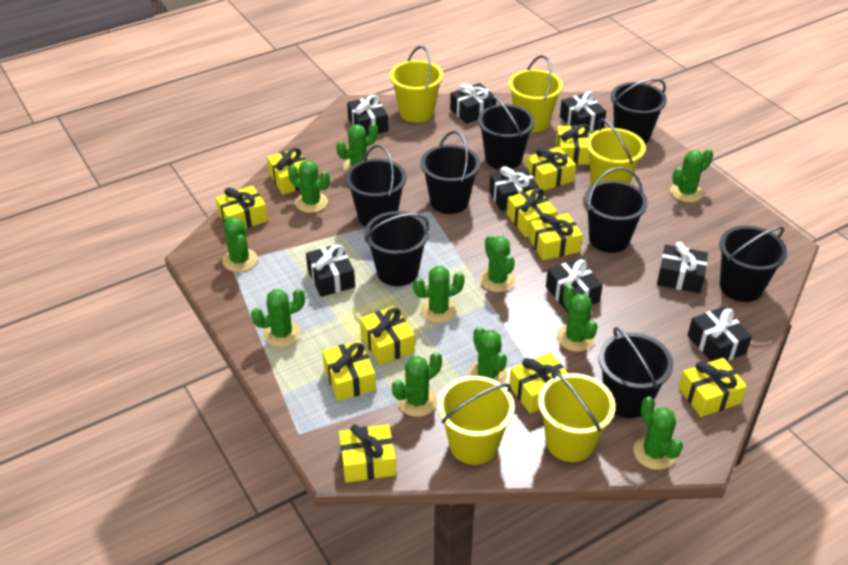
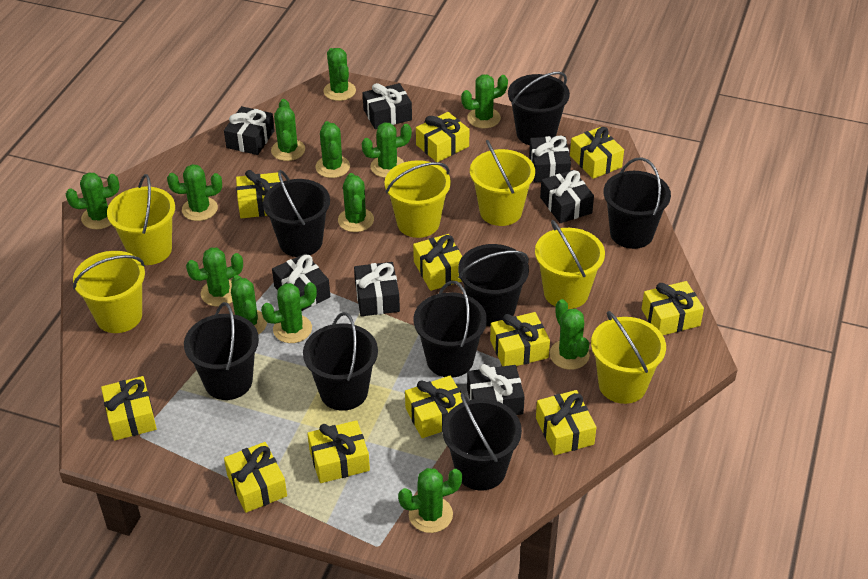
black gift: [306,244,355,297] [347,95,388,136] [450,83,496,124] [489,166,539,211] [546,258,603,313] [560,91,606,132] [657,242,708,293] [688,307,752,361] = 8 -> [224,106,275,155] [272,253,330,311] [354,262,400,316] [363,83,412,129] [467,364,525,415] [529,136,571,182] [540,170,594,223] = 7
green cactus: [222,216,258,272] [251,288,305,347] [288,160,330,213] [336,123,378,172] [392,352,442,417] [413,266,465,323] [468,326,508,384] [480,235,515,292] [557,285,598,352] [633,396,683,470] [670,149,713,202] = 11 -> [66,173,119,229] [167,164,222,221] [186,247,243,306] [231,275,267,335] [261,282,317,343] [271,99,305,161] [316,121,350,178] [323,48,356,101] [338,173,374,232] [362,122,412,178] [398,468,462,533] [461,75,508,128] [549,299,590,370] = 13
yellow bucket: [390,46,443,122] [438,376,515,465] [508,55,563,132] [538,370,616,462] [586,118,646,186] = 5 -> [73,251,145,333] [107,174,175,265] [384,160,451,238] [470,140,535,226] [535,220,605,309] [591,311,666,404] = 6

